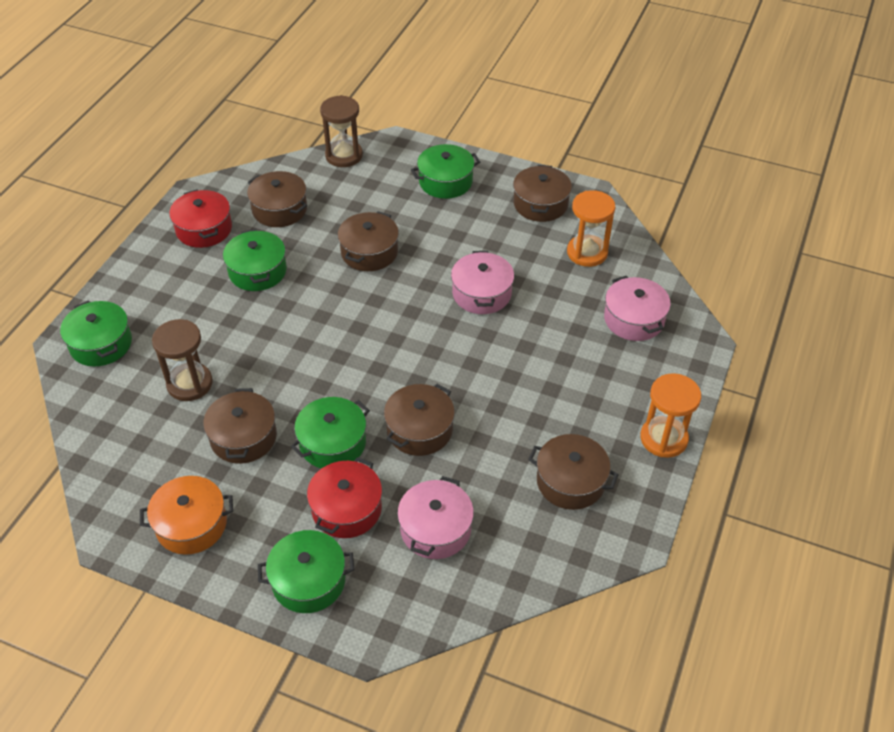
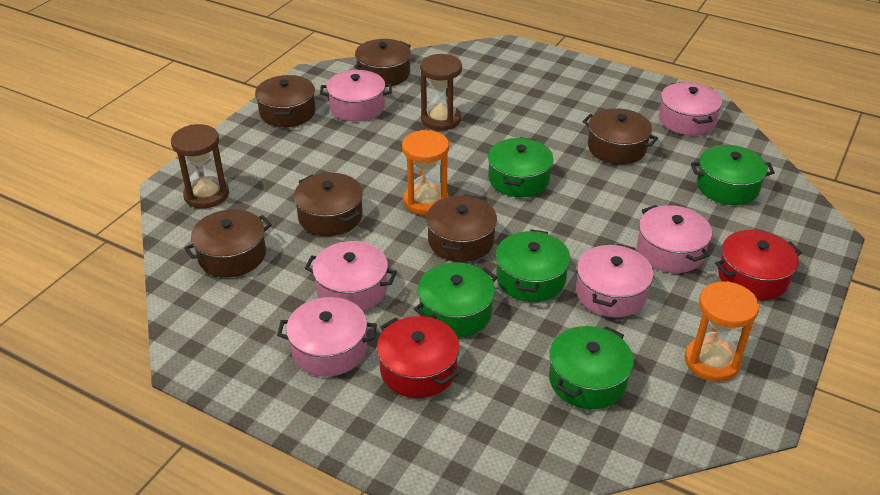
orange pot: [140,476,233,555] = 1 -> none = 0
pink pot: [397,476,474,559] [451,251,514,314] [604,276,671,341] = 3 -> [277,297,377,377] [305,241,397,311] [320,70,392,121] [576,243,653,318] [637,205,712,273] [659,82,722,135] = 6

